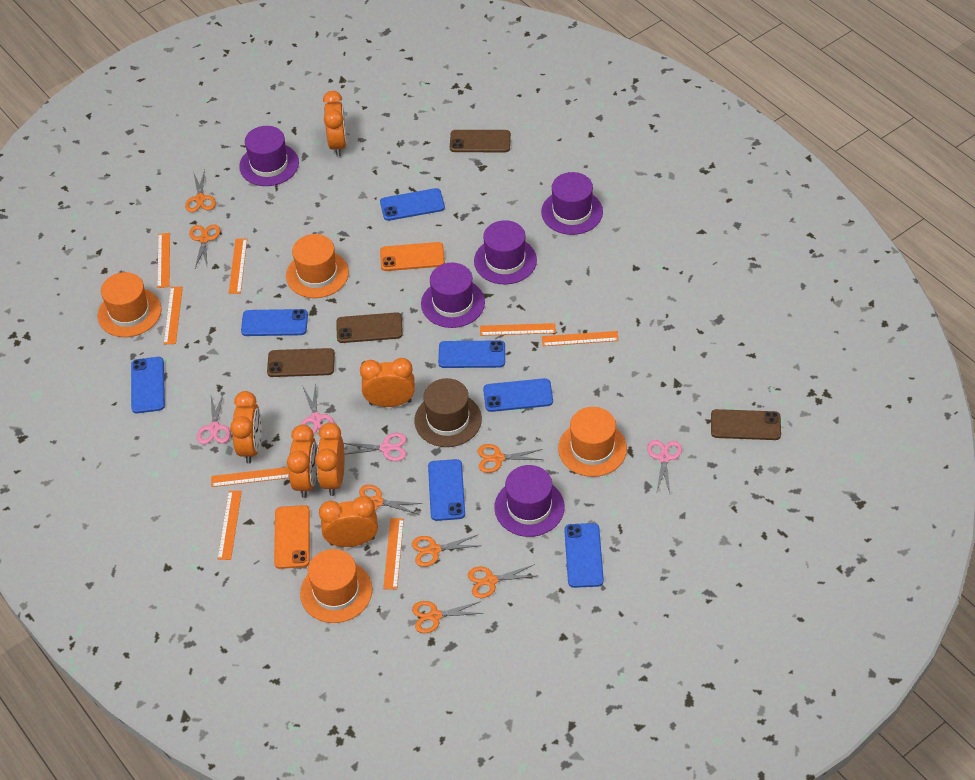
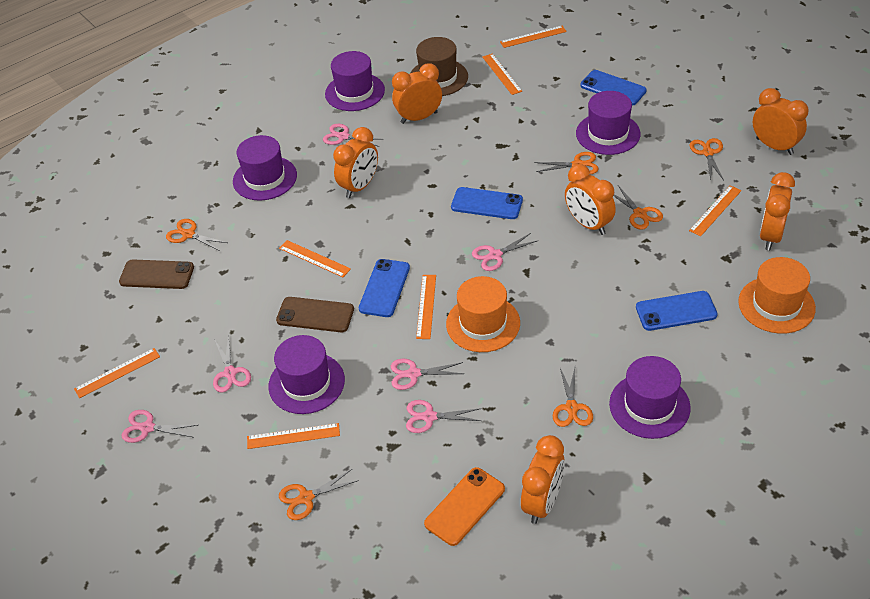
blue phone: [131,357,165,413] [241,309,308,336] [380,188,445,221] [428,459,465,521] [438,340,505,368] [483,378,553,412] [564,523,604,588] = 7 -> [359,259,410,317] [451,187,523,219] [580,70,647,106] [636,291,718,331] = 4
brown phone: [267,348,335,377] [336,312,403,343] [450,130,511,152] [711,409,781,440] = 4 -> [119,259,194,289] [276,297,354,332] = 2
orange hat: [98,272,162,337] [286,234,349,298] [300,549,372,623] [558,407,627,477] = 4 -> [446,276,520,352] [738,257,816,334] = 2
orange phone: [274,505,310,569] [380,242,445,271] = 2 -> [424,467,505,546] = 1
orange ruler: [157,233,170,288] [164,287,183,344] [211,467,289,487] [218,491,242,560] [229,239,247,294] [383,518,404,589] [480,323,556,336] [542,331,619,346] = 8 -> [74,348,160,398] [247,423,340,449] [279,240,351,277] [416,275,436,339] [482,54,522,95] [500,26,567,48] [689,185,742,236] = 7
orange scissors: [185,170,216,212] [189,224,220,268] [359,485,423,514] [412,535,479,567] [412,601,483,634] [468,564,535,598] [477,444,543,473] = 7 -> [166,219,228,251] [279,469,359,520] [534,152,598,175] [553,368,593,427] [614,186,663,230] [690,138,724,180] = 6
pink scissors: [197,392,231,444] [301,383,334,434] [344,433,406,461] [647,440,682,494] = 4 -> [122,410,198,443] [213,336,251,393] [323,124,384,147] [391,359,464,390] [406,400,481,433] [472,233,537,271] = 6

